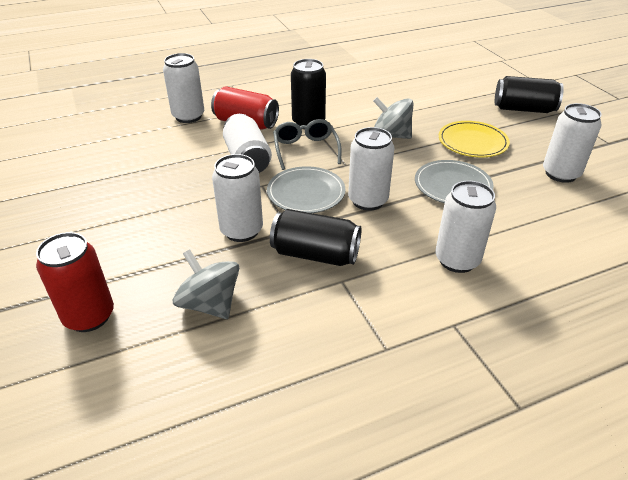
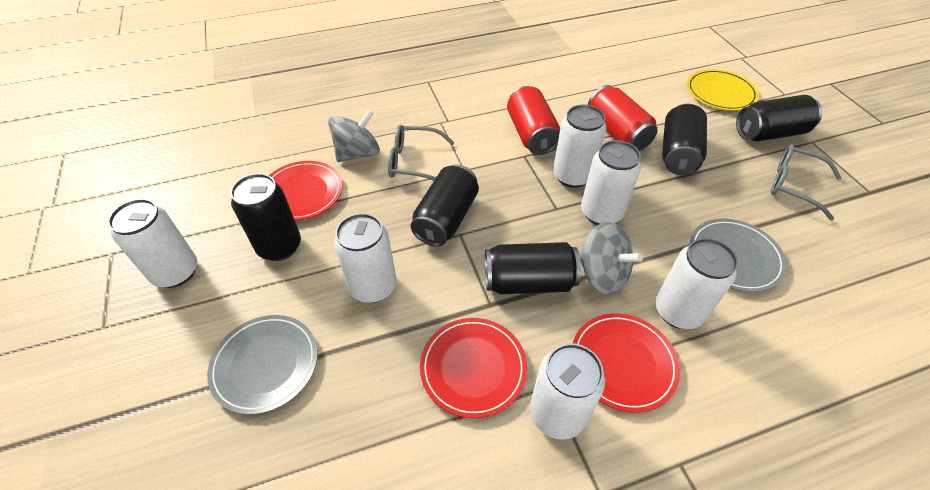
black can: [270,209,361,266] [291,59,326,129] [495,76,564,113] = 3 -> [230,173,301,261] [411,164,479,247] [485,242,581,294] [662,104,707,175] [736,95,822,142] = 5
grey glasses: [273,119,341,170] = 1 -> [388,125,455,181] [771,144,841,220] = 2
red plate: none = 0 -> [269,161,343,221] [420,318,527,418] [573,313,680,413] = 3

